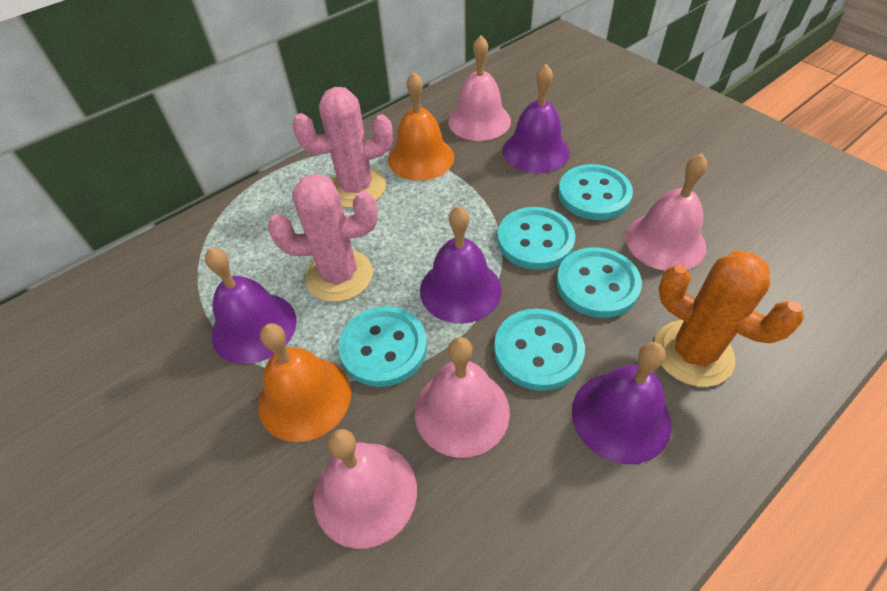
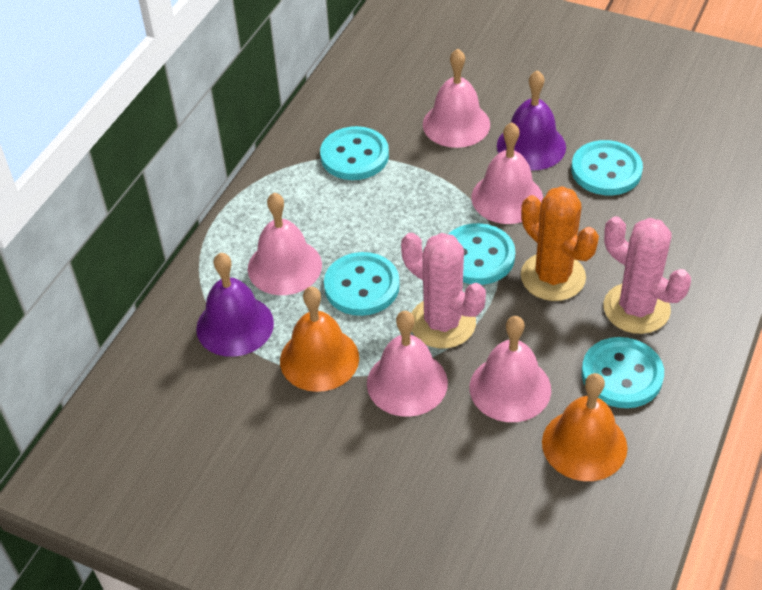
pink bell: [313,429,417,549] [415,337,510,458] [448,35,511,141] [626,154,707,271] = 4 -> [248,193,322,295] [367,311,448,417] [423,49,490,148] [470,316,551,422] [471,123,543,224] = 5
purple bell: [205,248,297,364] [420,206,501,324] [503,64,570,173] [572,342,671,464] = 4 -> [196,253,274,357] [497,70,566,170] = 2

